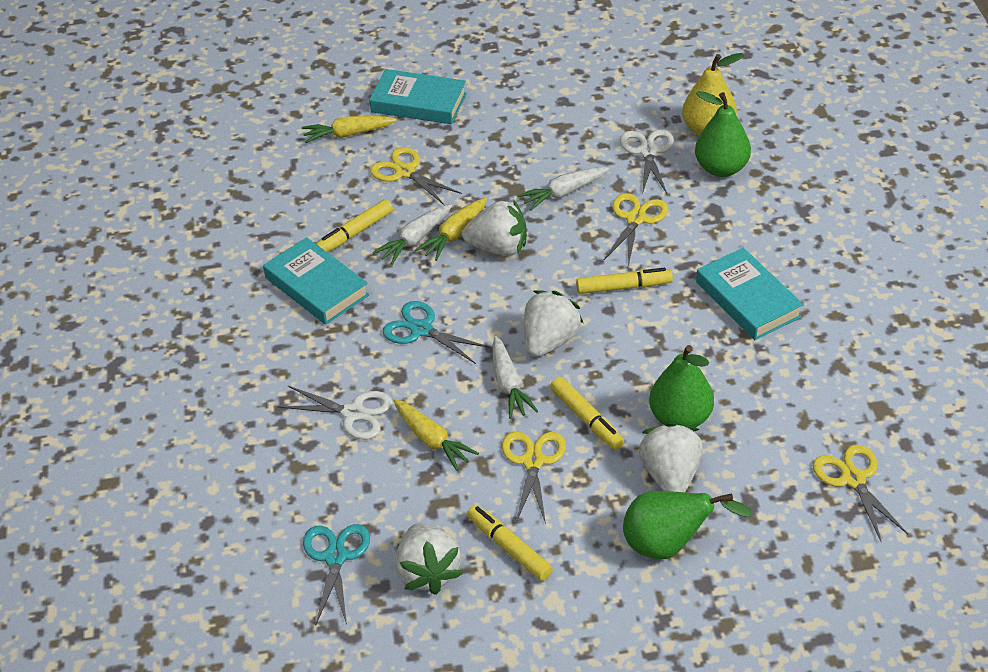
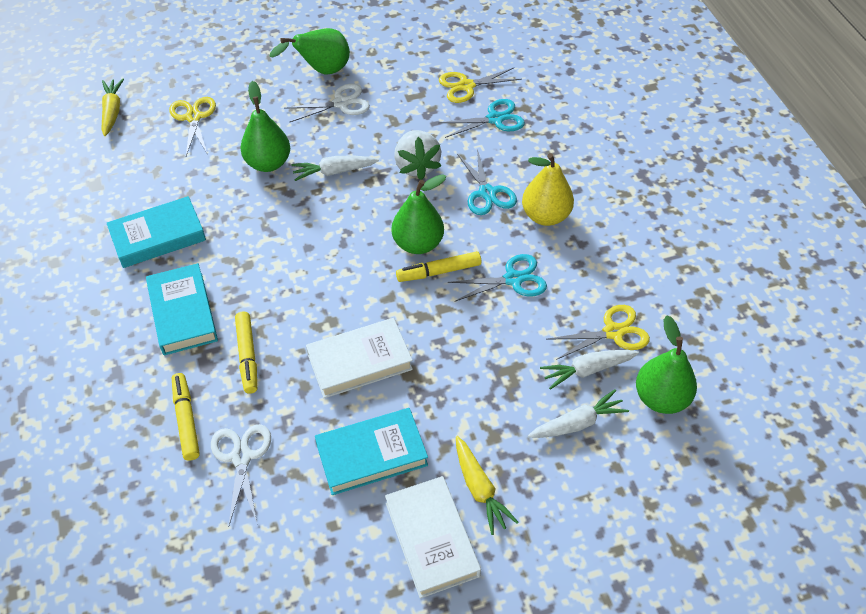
green pear: [623,491,753,559] [649,345,714,427] [695,91,751,177] = 3 -> [240,81,290,172] [269,28,350,75] [392,174,446,254] [636,315,697,414] = 4
turquoise scissors: [303,524,370,626] [383,301,491,364] = 2 -> [438,99,525,138] [448,254,547,302] [457,149,517,215] = 3
white book: none = 0 -> [306,318,413,398] [385,476,481,599] = 2
white strawberry: [395,523,463,595] [462,199,527,256] [524,290,583,357] [639,422,703,492] = 4 -> [394,130,441,180] = 1
yellow carrot: [302,116,397,143] [393,399,479,471] [415,198,487,261] = 3 -> [101,79,124,136] [456,436,519,535] = 2
yellow marker: [316,199,393,252] [467,505,553,581] [550,377,624,450] [576,268,673,294] = 4 -> [172,373,200,461] [235,312,257,394] [396,251,481,282] = 3
yellow scissors: [370,147,462,205] [502,432,566,524] [604,193,668,267] [813,445,908,541] = 4 -> [169,97,216,156] [439,68,522,103] [548,305,650,360] = 3

